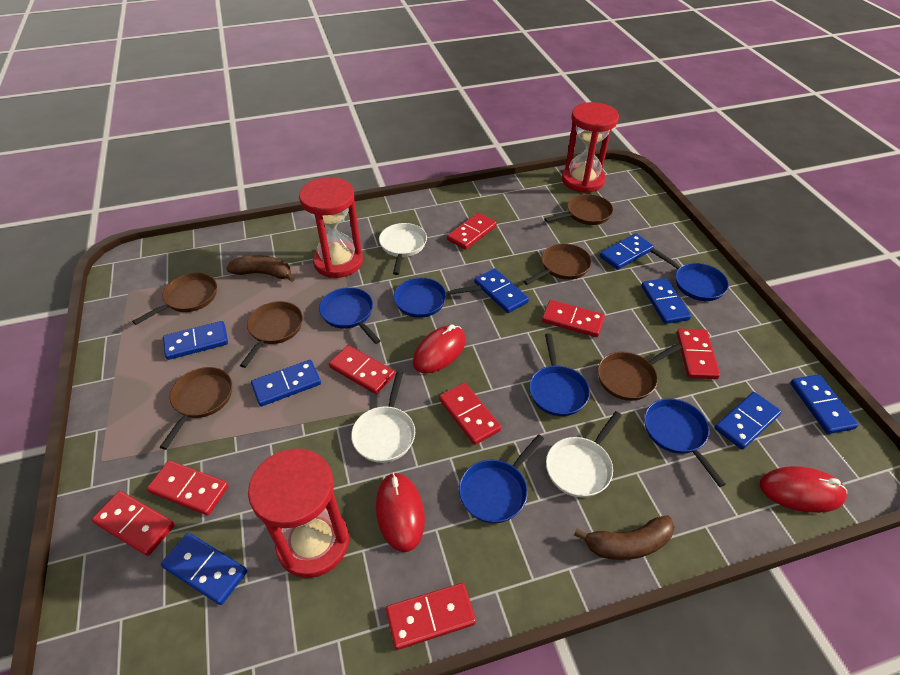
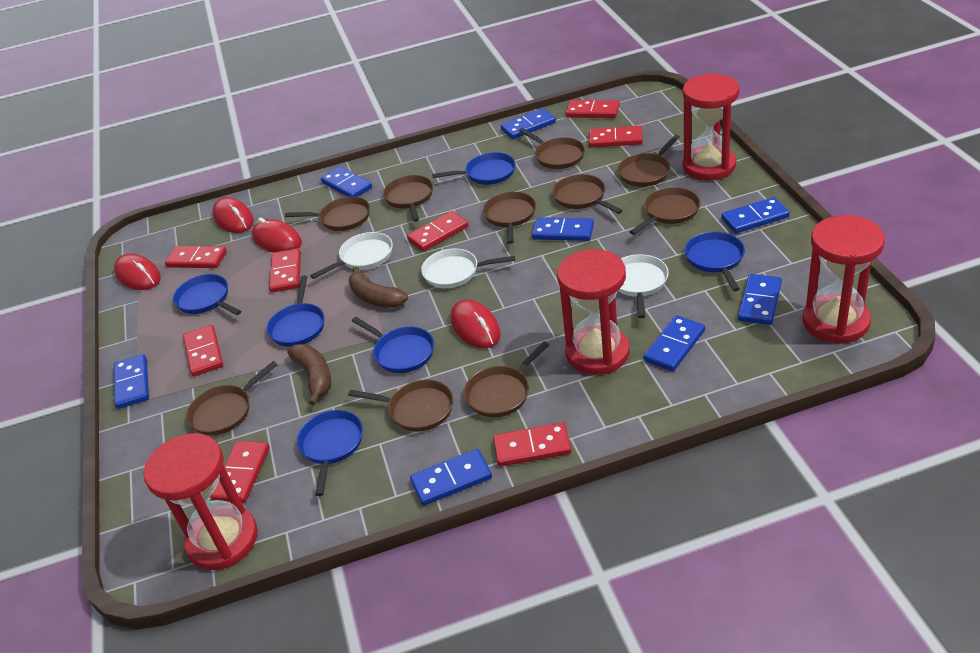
brown pan: [132,273,217,325] [160,367,232,450] [240,301,303,368] [523,243,592,285] [544,194,613,225] [598,343,682,401] = 6 -> [186,361,278,436] [285,196,370,231] [348,379,453,432] [383,175,433,222] [464,342,549,417] [483,192,536,244] [519,128,585,169] [552,174,623,214] [618,135,680,187] [630,187,700,235] = 10
red hourglass: [248,448,349,578] [299,177,363,278] [562,102,619,193] = 3 -> [144,433,258,570] [557,249,630,375] [683,73,740,180] [802,215,885,344] = 4
red mouse: [376,472,425,552] [413,324,466,373] [760,466,847,513] = 3 -> [114,253,161,290] [213,197,254,233] [252,218,302,253] [451,300,501,348] = 4

